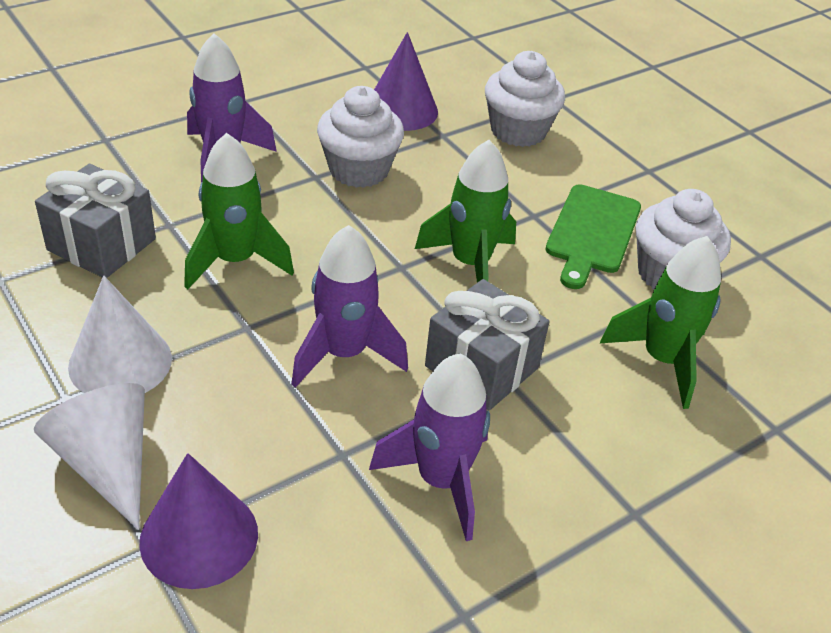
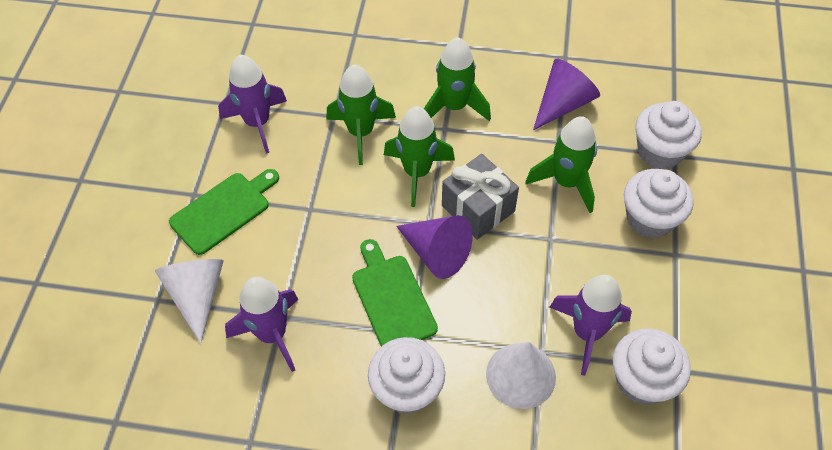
green cutting board: [545,184,641,289] = 1 -> [169,169,279,255] [352,239,438,346] = 2
green rocket: [184,133,294,290] [415,140,516,283] [600,236,721,409] = 3 -> [326,64,396,165] [384,106,455,207] [424,37,491,121] [525,116,597,213] = 4
grey gift: [35,164,156,278] [425,279,550,410] = 2 -> [442,154,519,240] = 1
white cupcake: [317,86,404,188] [485,51,565,147] [636,189,731,289] = 3 -> [368,337,445,414] [613,328,691,405] [624,169,694,238] [635,101,702,169] = 4

